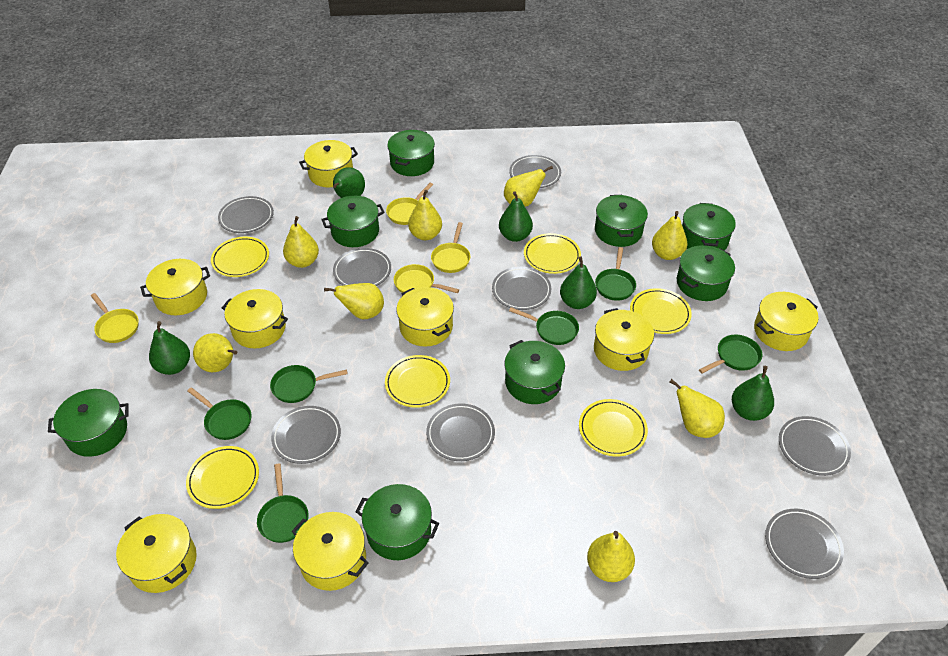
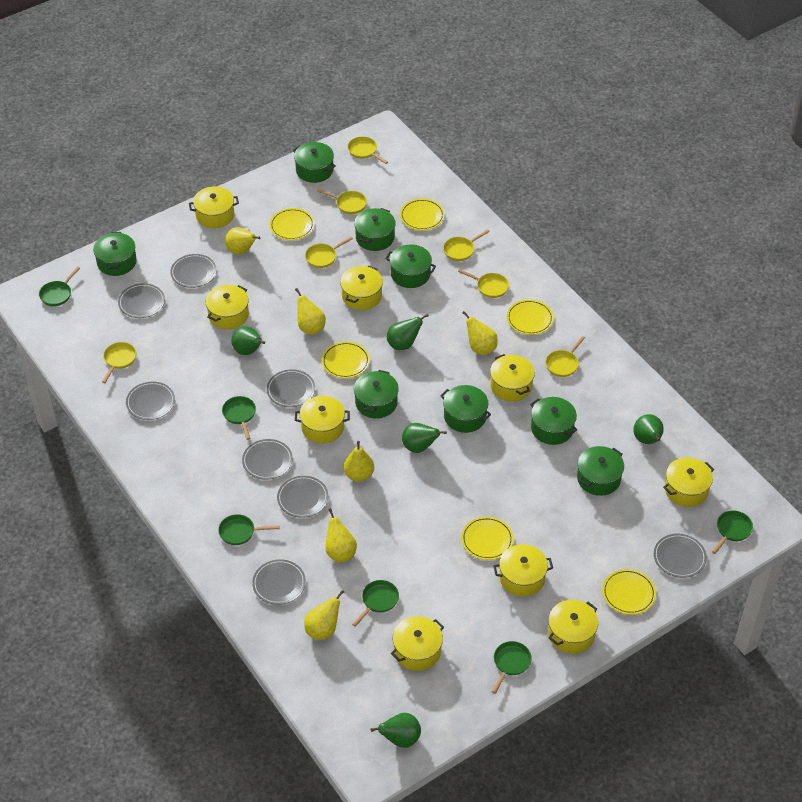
yellow pan: [91,293,139,343] [386,183,433,225] [394,264,459,293] [431,222,470,273] = 4 -> [102,342,136,383] [305,237,353,268] [317,189,367,214] [348,136,388,164] [443,229,490,261] [458,269,509,298] [546,336,585,377] = 7
yellow pear: [193,333,238,372] [283,216,319,268] [324,283,384,319] [408,190,442,240] [504,166,553,207] [587,531,635,582] [652,211,687,260] [670,379,725,438] = 8 -> [225,227,260,255] [295,288,326,335] [304,590,344,640] [325,508,357,562] [344,441,374,482] [462,311,498,355] = 6
yellow pot: [116,514,197,593] [140,259,210,315] [222,289,288,348] [292,512,369,591] [299,140,358,187] [396,287,454,347] [594,308,654,371] [754,292,819,351] = 8 -> [189,186,239,228] [206,285,249,330] [295,396,350,444] [340,266,383,310] [391,616,444,671] [490,354,535,402] [493,544,553,597] [548,600,598,654] [663,457,714,507] = 9

